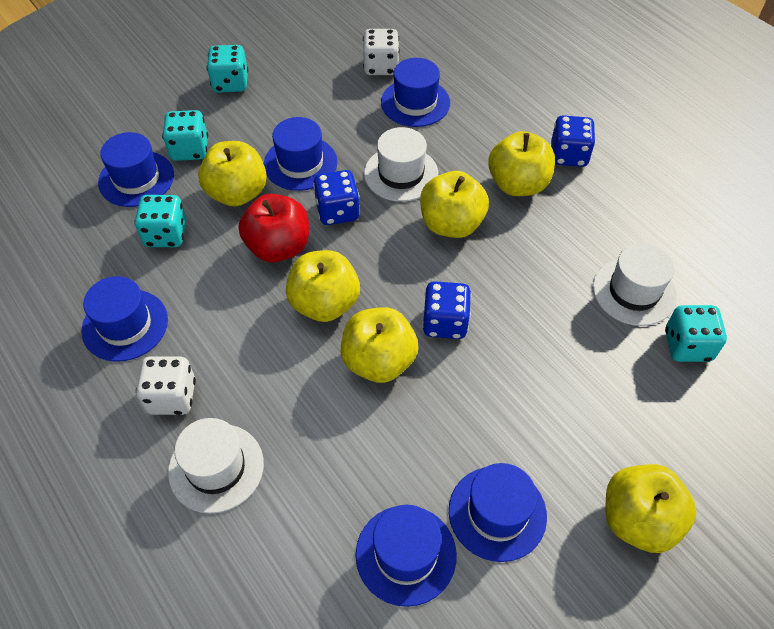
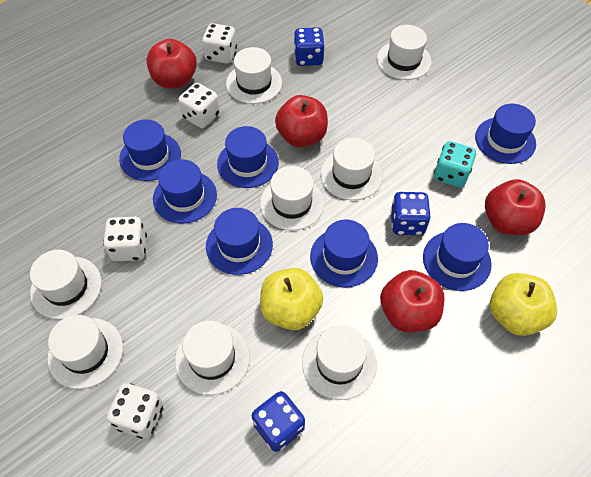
blue hat: [81,276,168,362] [98,132,174,207] [264,117,338,191] [356,505,457,607] [381,58,450,127] [449,463,547,562] = 6 -> [119,119,181,181] [153,159,217,223] [206,208,273,275] [217,126,279,188] [310,220,378,287] [423,223,492,291] [475,104,536,164] = 7
red apple: [239,194,309,262] = 1 -> [147,39,197,88] [275,95,328,147] [380,270,444,332] [485,179,546,235] = 4
turquoise dice: [134,195,187,247] [162,110,208,161] [207,45,248,93] [665,305,727,362] = 4 -> [434,141,476,188] = 1
white dice: [136,356,196,415] [363,29,400,75] = 2 -> [103,217,147,261] [107,383,163,439] [178,83,220,128] [202,23,237,64] = 4
white hat: [168,418,264,514] [364,127,438,202] [593,243,677,326] = 3 -> [30,250,102,320] [48,315,123,389] [175,321,250,395] [226,47,282,104] [260,166,324,231] [302,325,377,400] [320,138,383,200] [377,25,432,80] = 8
yellow apple: [198,141,267,207] [286,250,360,322] [341,307,418,383] [420,171,489,238] [488,131,555,196] [606,464,697,553] = 6 -> [260,268,323,330] [490,273,557,336] = 2

